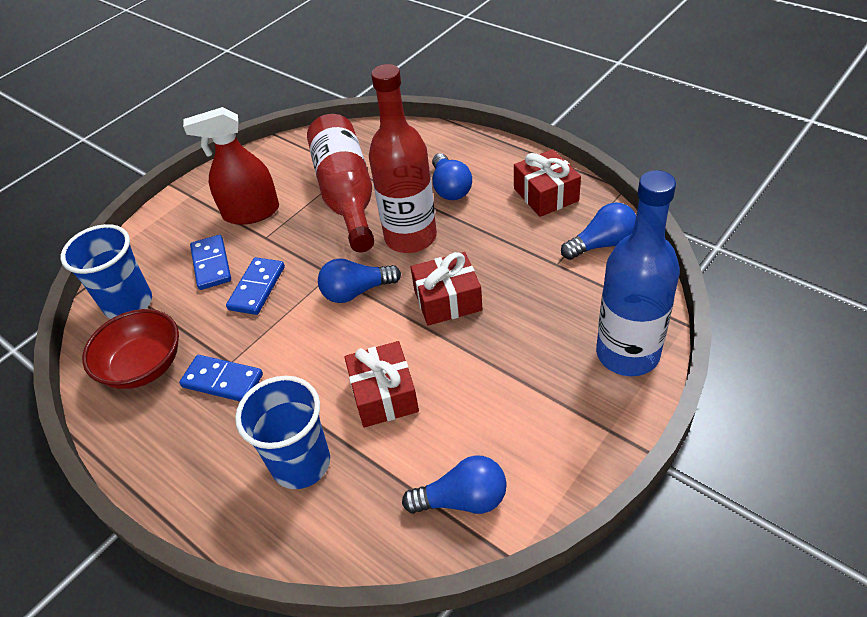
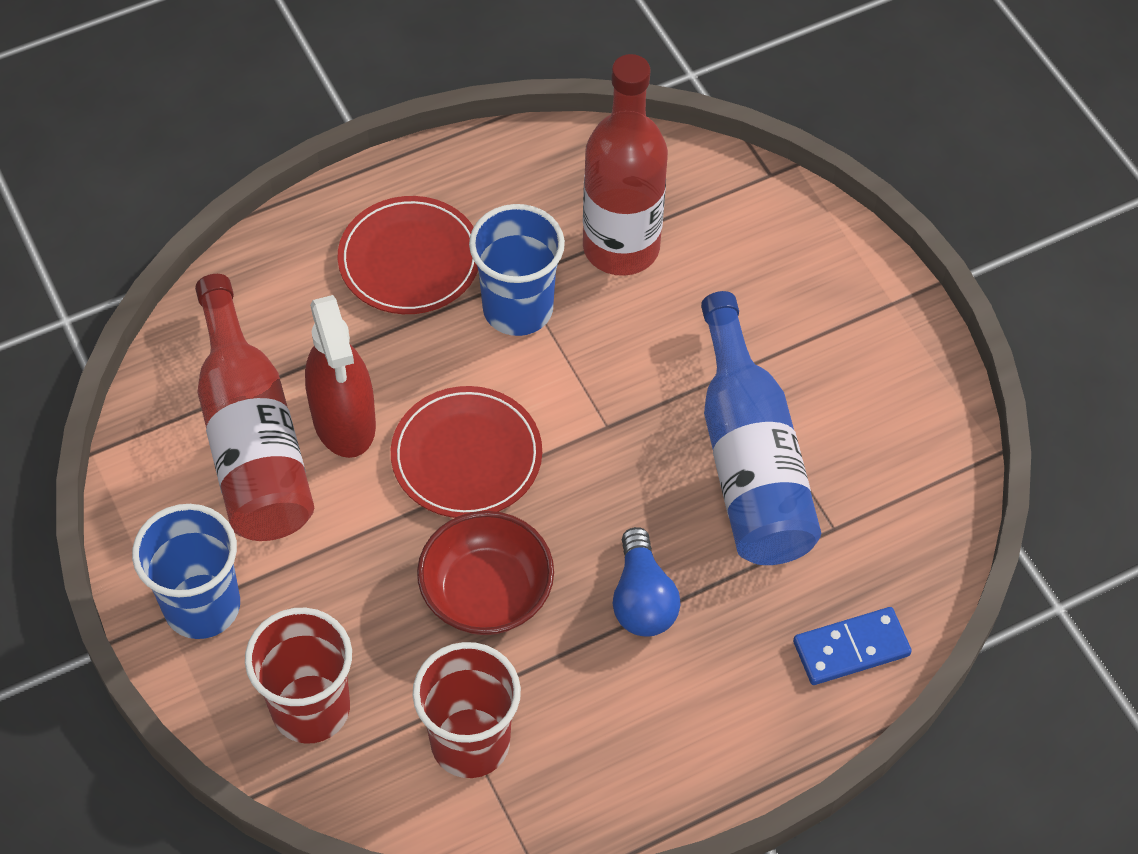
blue domino: [179,355,263,401] [190,235,231,290] [226,257,285,315] = 3 -> [793,607,912,685] = 1
blue light bulb: [318,258,401,303] [402,455,507,514] [432,153,472,200] [561,202,636,260] = 4 -> [612,527,681,637] = 1
red cup: none = 0 -> [245,608,352,744] [412,642,521,778] = 2
red gift: [344,341,419,428] [411,252,483,326] [514,149,581,217] = 3 -> none = 0
red plate: none = 0 -> [338,196,478,314] [391,386,542,518] = 2

